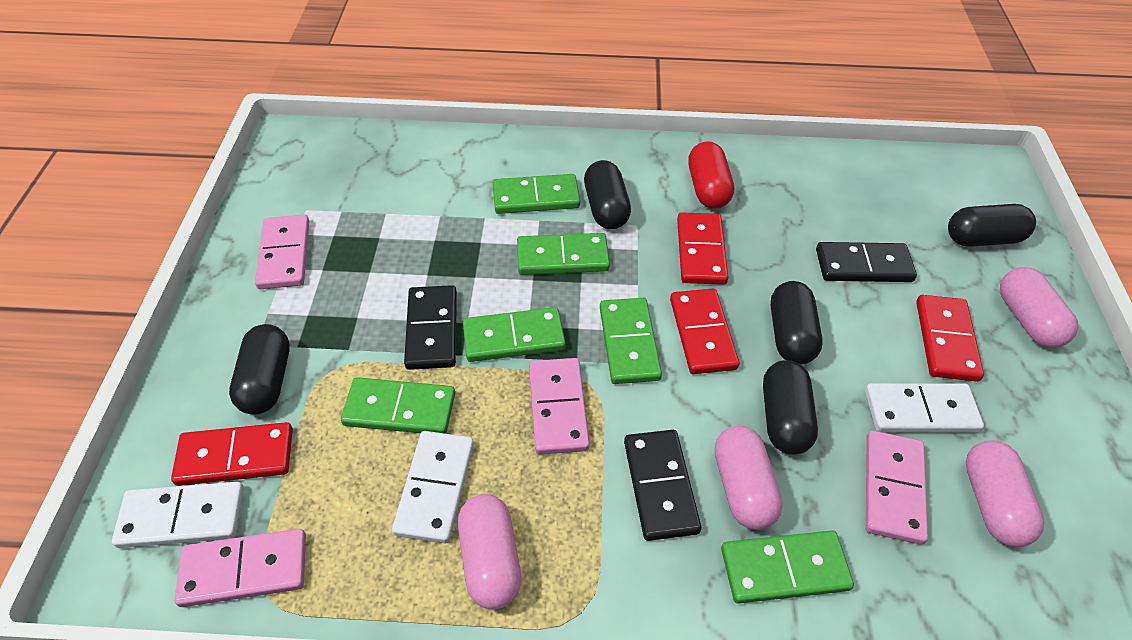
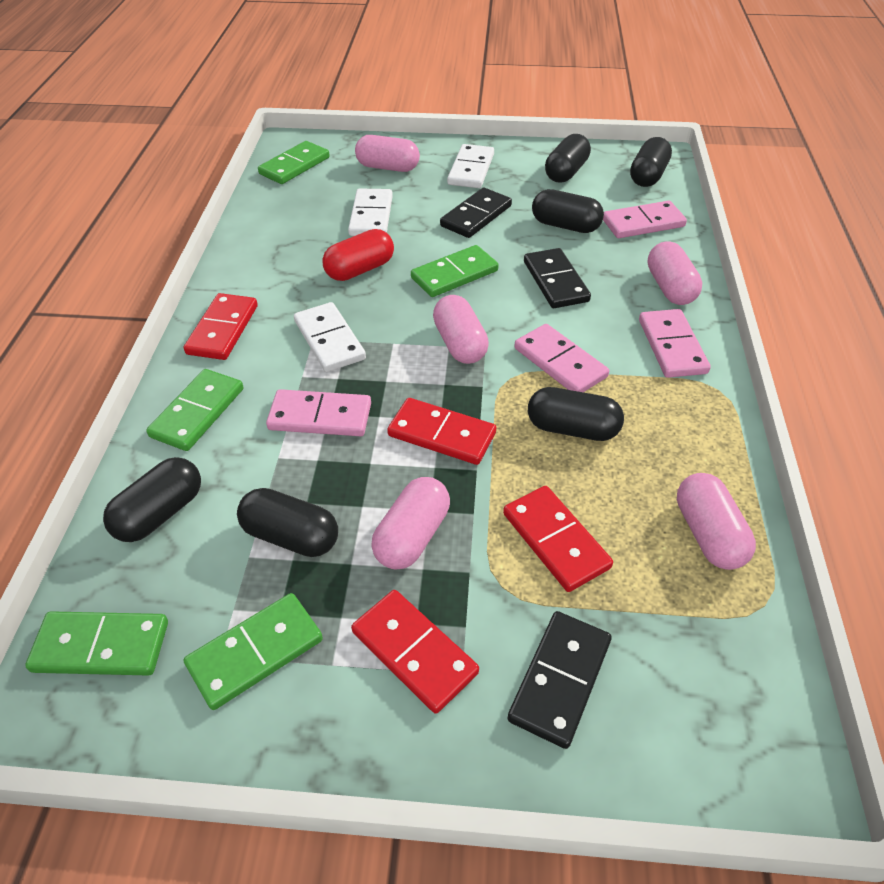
black capsule: [229,324,290,415] [584,160,631,229] [763,360,818,455] [771,281,823,364] [948,204,1036,247] = 5 -> [103,457,201,542] [237,488,338,557] [528,387,624,441] [532,189,604,233] [545,134,591,183] [630,137,672,187] = 6
green domino: [341,377,455,434] [463,307,566,362] [493,174,580,214] [517,233,610,275] [600,298,662,384] [721,530,854,604] = 6 -> [25,611,168,676] [146,369,243,451] [184,593,323,710] [258,141,330,184] [411,245,499,297] = 5
pink capsule: [458,494,521,610] [715,426,783,530] [966,440,1044,547] [1000,267,1078,348] = 4 -> [355,135,420,172] [371,477,450,569] [433,295,489,364] [648,241,702,305] [677,473,756,570] = 5

